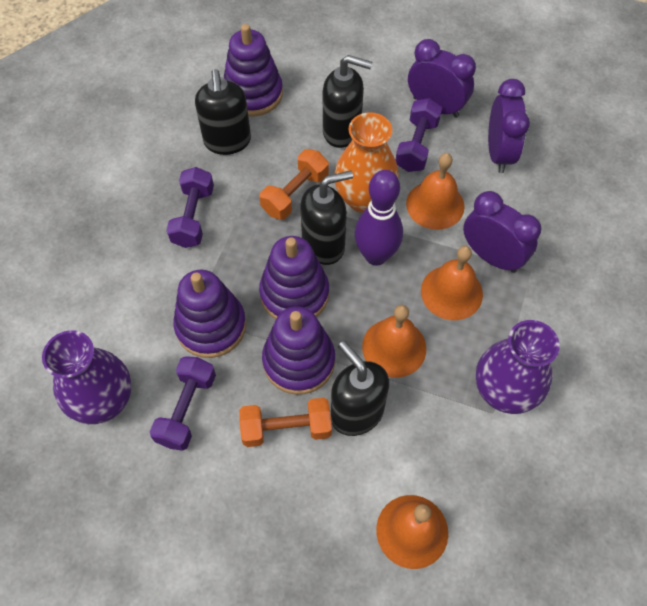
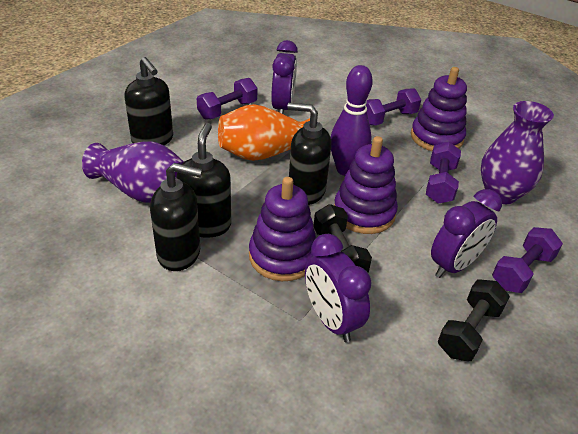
black dumbbell: none = 0 -> [313,204,372,273] [438,279,510,361] = 2
orange bell: [362,305,426,378] [376,495,448,569] [406,153,465,230] [421,246,483,320] = 4 -> none = 0
orange dumbbell: [239,398,332,447] [259,149,329,220] = 2 -> none = 0
purple dumbbell: [150,356,216,451] [166,167,214,248] [396,98,442,172] = 3 -> [197,78,257,120] [366,88,421,126] [426,142,461,204] [492,227,563,293] = 4
purple stacking toy: [173,270,246,358] [224,24,283,116] [259,236,329,319] [262,306,335,395] = 4 -> [249,177,316,281] [334,136,398,234] [411,67,467,151] = 3

